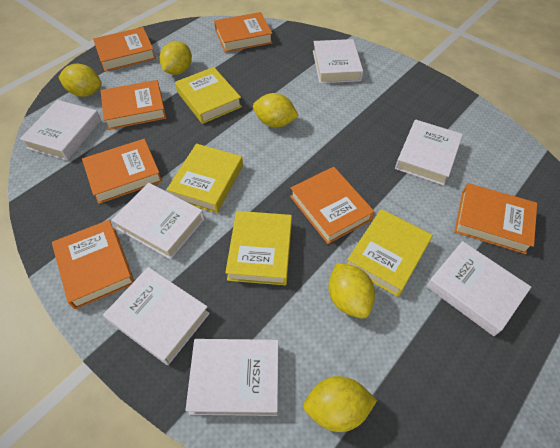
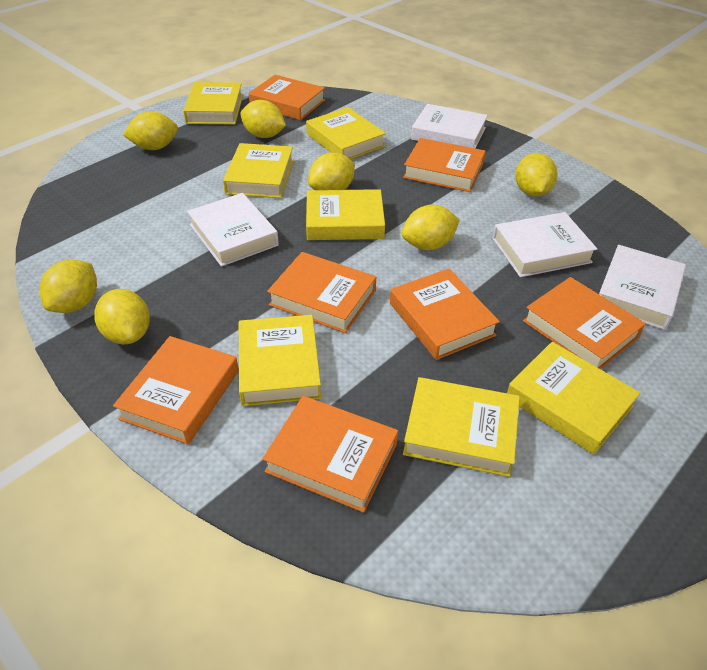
white book: [20,100,101,161] [103,267,210,365] [112,183,204,260] [185,339,279,416] [313,39,363,83] [395,120,463,186] [426,241,531,336] = 7 -> [187,193,279,267] [411,104,488,148] [492,212,597,277] [599,245,686,330] = 4
yellow book: [166,144,243,213] [175,67,242,124] [225,211,292,285] [347,209,433,297] = 4 -> [183,82,243,124] [223,143,294,198] [239,315,321,406] [306,107,386,159] [306,189,385,240] [403,377,520,477] [507,342,640,455] = 7
yellow lemon: [59,64,102,97] [159,41,192,75] [253,93,299,127] [303,376,377,432] [328,263,375,318] = 5 -> [39,260,97,313] [94,289,150,344] [123,111,178,150] [240,100,286,138] [308,153,355,190] [402,205,460,250] [515,153,558,197] = 7

